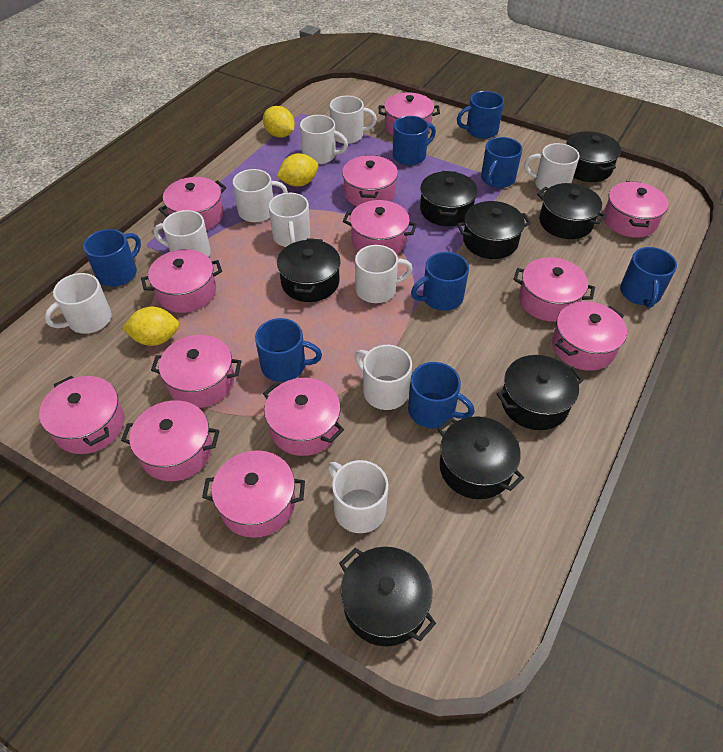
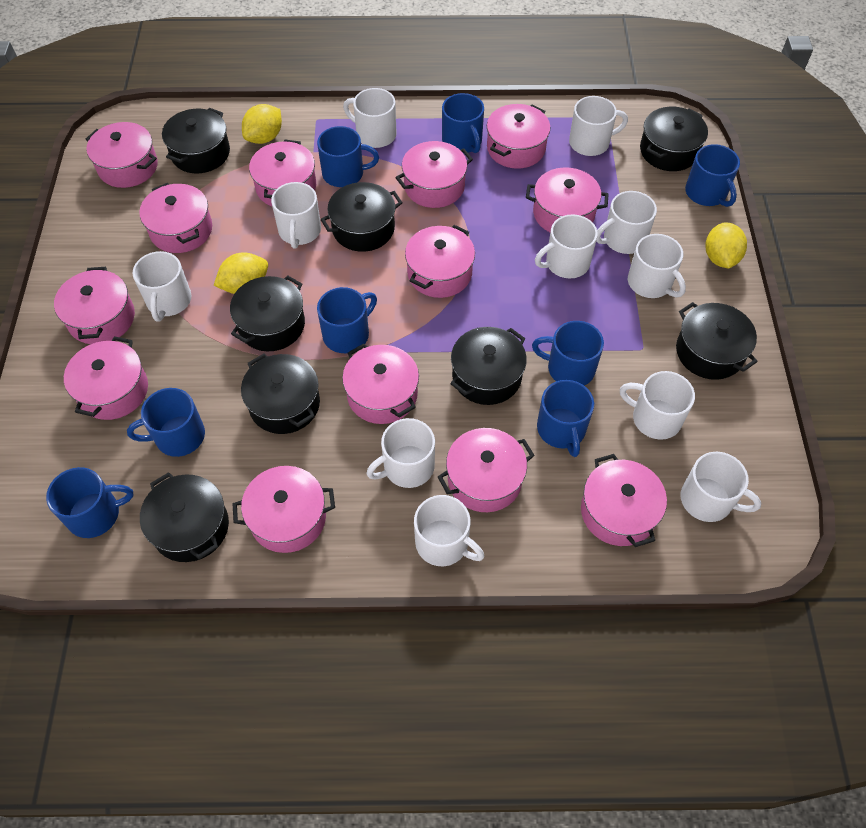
white mug: [44,273,112,334] [153,210,211,257] [233,169,288,222] [269,193,310,247] [300,115,348,164] [328,460,388,533] [330,96,377,144] [355,245,413,303] [355,345,412,410] [524,143,579,192] = 10 -> [132,251,191,322] [271,182,321,249] [343,88,397,148] [366,418,435,488] [414,495,484,566] [535,214,598,278] [569,96,628,156] [596,191,657,254] [620,371,695,440] [628,234,686,298] [681,452,761,522] = 11

